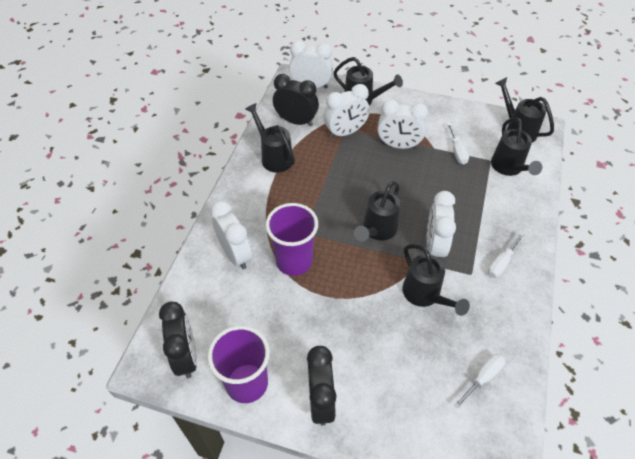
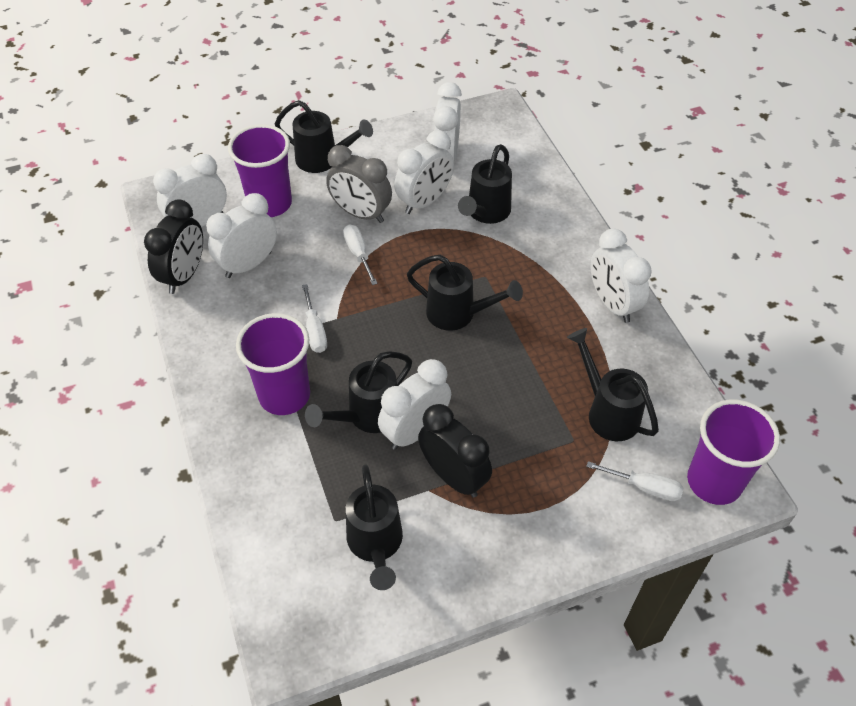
black clock: [159,301,197,378] [273,74,319,126] [307,346,336,426] = 3 -> [144,200,203,294] [418,404,492,498] = 2
grey clock: none = 0 -> [326,145,392,223] = 1
purple cup: [208,326,270,403] [265,203,318,276] = 2 -> [228,124,292,217] [236,313,310,415] [687,399,780,505] = 3
white clock: [210,201,252,269] [289,41,333,88] [324,84,370,138] [378,99,428,149] [426,191,456,258] = 5 -> [153,154,227,227] [206,193,277,278] [378,359,451,450] [394,130,454,214] [433,82,462,162] [591,228,652,323] = 6

